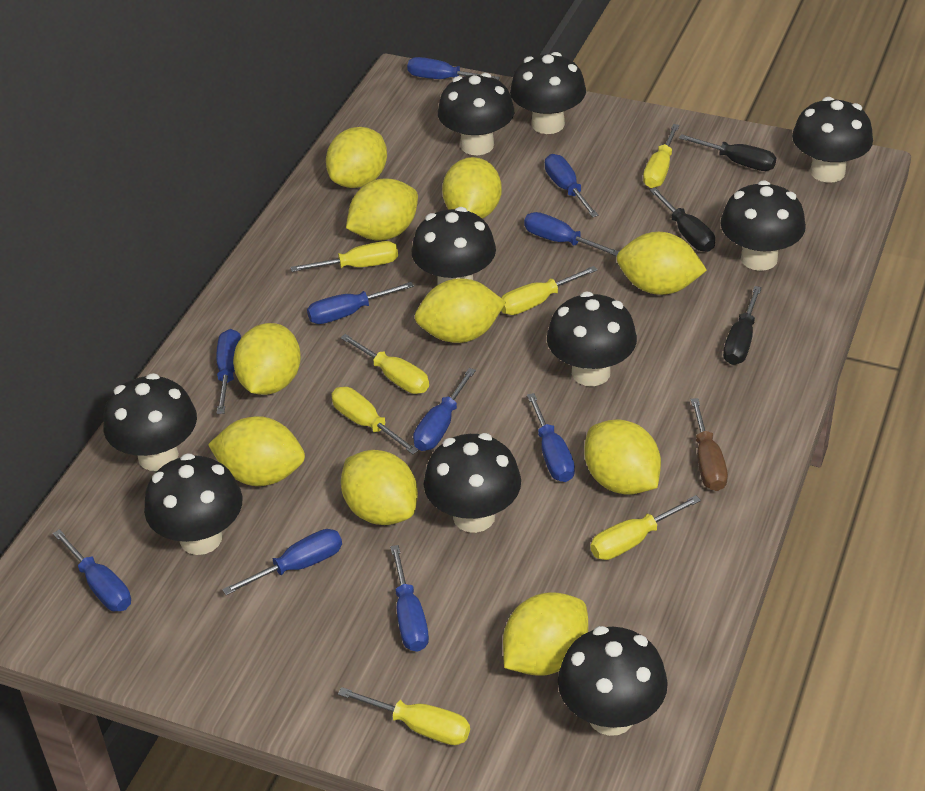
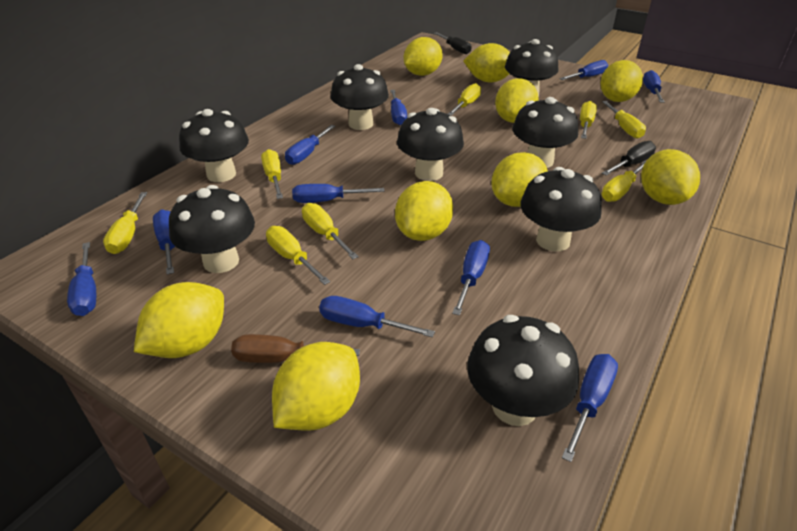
black mushroom: [104,373,197,471] [144,453,243,555] [412,207,496,285] [424,433,521,533] [438,73,514,155] [510,52,586,134] [547,292,637,386] [558,626,668,736] [720,180,806,271] [792,97,873,183] = 10 -> [169,185,255,273] [179,109,249,182] [331,64,389,130] [397,108,464,181] [467,315,579,426] [505,39,559,97] [512,97,578,168] [520,167,602,252] = 8
black screwdriver: [650,188,715,252] [679,134,776,171] [723,286,762,365] = 3 -> [434,32,472,54] [602,141,656,176] = 2
yellow lemon: [208,416,305,486] [233,323,301,395] [326,127,387,188] [341,450,418,525] [346,178,418,241] [415,278,506,343] [442,157,502,219] [503,592,588,676] [584,419,661,495] [617,232,707,295] = 10 -> [134,282,224,358] [272,342,360,430] [395,181,453,241] [404,37,443,76] [463,43,510,82] [491,152,548,207] [495,78,539,123] [600,60,643,102] [641,149,700,205] = 9
yellow screwdriver: [291,241,398,272] [332,387,419,455] [338,687,470,745] [340,334,429,394] [501,266,598,315] [591,495,701,560] [643,124,679,188] = 7 -> [103,192,147,254] [261,149,283,199] [266,226,330,285] [302,203,359,259] [448,83,481,116] [580,101,597,139] [601,161,646,202] [602,101,646,139] = 8

